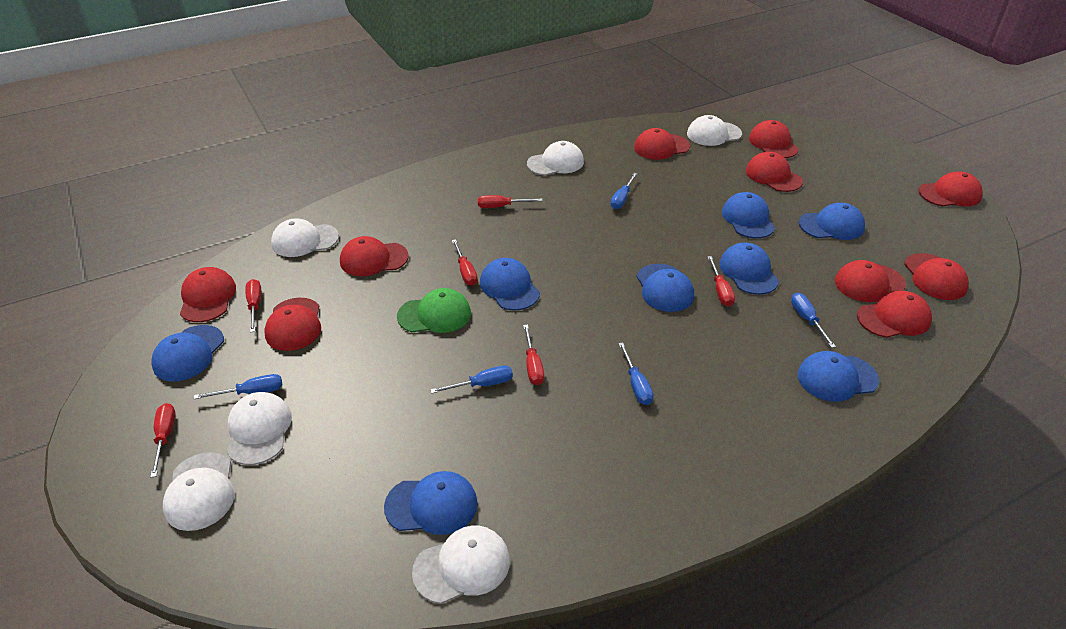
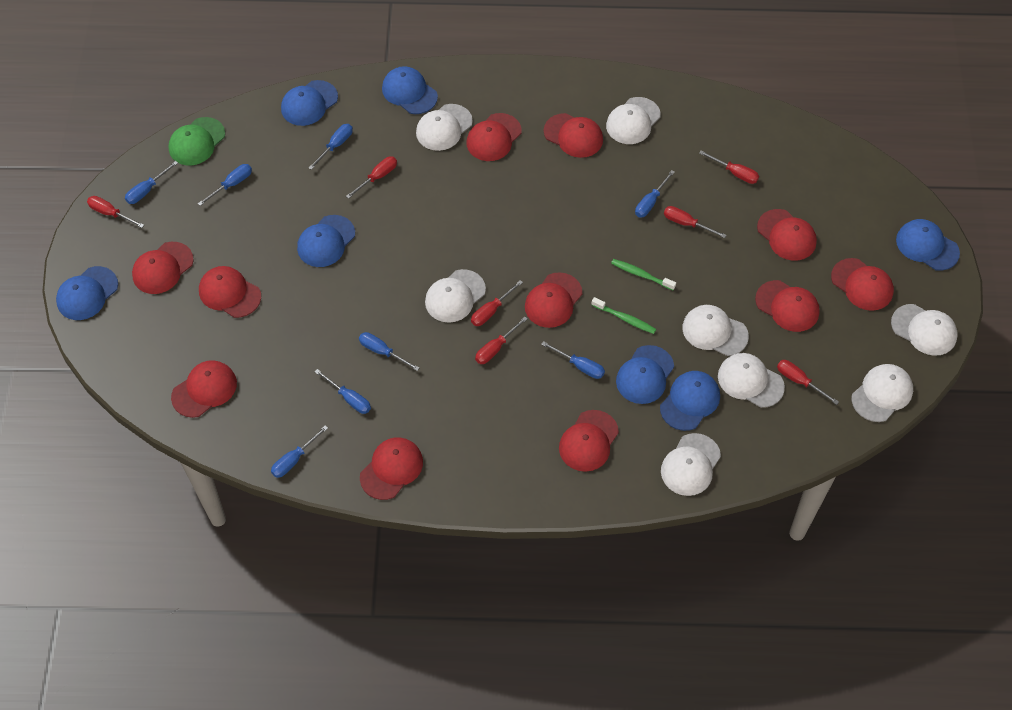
blue cap: [151,325,224,382] [384,471,478,535] [480,258,540,311] [636,264,694,312] [719,242,779,295] [722,192,775,238] [798,351,879,402] [799,203,865,240] = 8 -> [56,266,118,320] [281,80,338,126] [297,215,355,267] [382,66,438,114] [616,345,674,404] [660,371,720,431] [896,219,960,271] = 7
blue screwdriver: [194,374,282,399] [430,365,513,394] [610,173,637,209] [618,342,654,405] [791,293,836,348] = 5 -> [125,161,178,204] [198,164,252,206] [271,425,328,478] [308,124,353,170] [315,369,371,414] [359,332,419,371] [541,341,605,379] [635,170,675,218] = 8
green toothbrush: none = 0 -> [592,297,656,334] [611,259,676,290] = 2
red cap: [180,267,236,322] [265,298,321,351] [340,236,409,276] [634,128,690,160] [746,152,803,192] [749,120,799,158] [835,260,906,302] [857,291,932,338] [904,253,969,300] [918,172,983,207] = 10 -> [132,242,194,294] [171,360,237,418] [199,266,261,318] [360,437,423,500] [467,113,521,161] [525,272,582,328] [544,113,603,158] [559,410,619,472] [755,280,820,332] [757,209,817,261] [831,258,894,311] = 11
red screwdriver: [150,403,175,477] [245,279,261,333] [452,239,478,286] [478,195,543,208] [523,325,544,385] [707,256,735,306] = 6 -> [87,196,144,228] [346,156,397,199] [471,280,523,326] [475,316,527,364] [664,206,726,238] [699,151,759,184] [777,360,839,405] = 7
white cap: [163,452,235,531] [227,392,292,465] [271,219,339,257] [412,526,510,604] [527,141,584,176] [687,115,742,146] = 6 -> [416,104,473,151] [425,269,486,323] [606,97,661,144] [661,433,721,496] [682,305,749,356] [718,353,785,408] [851,364,913,422] [891,304,958,356] = 8

